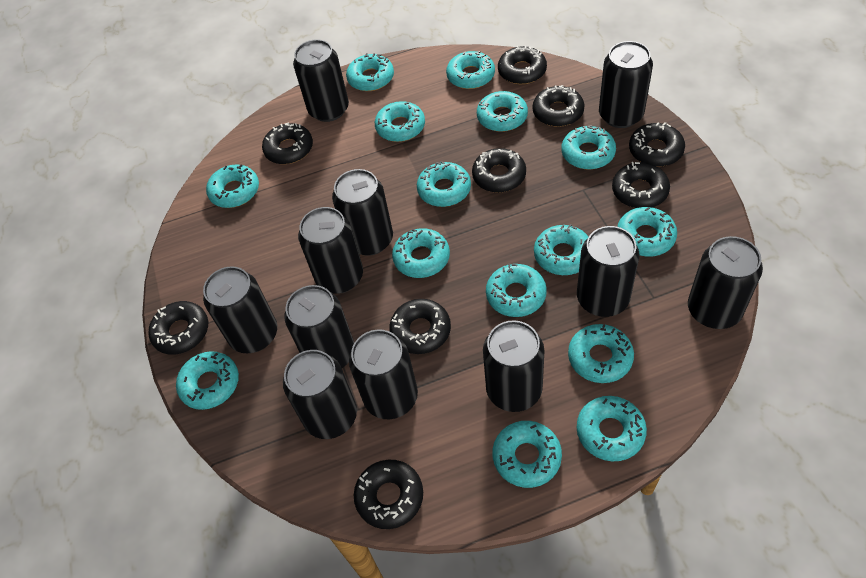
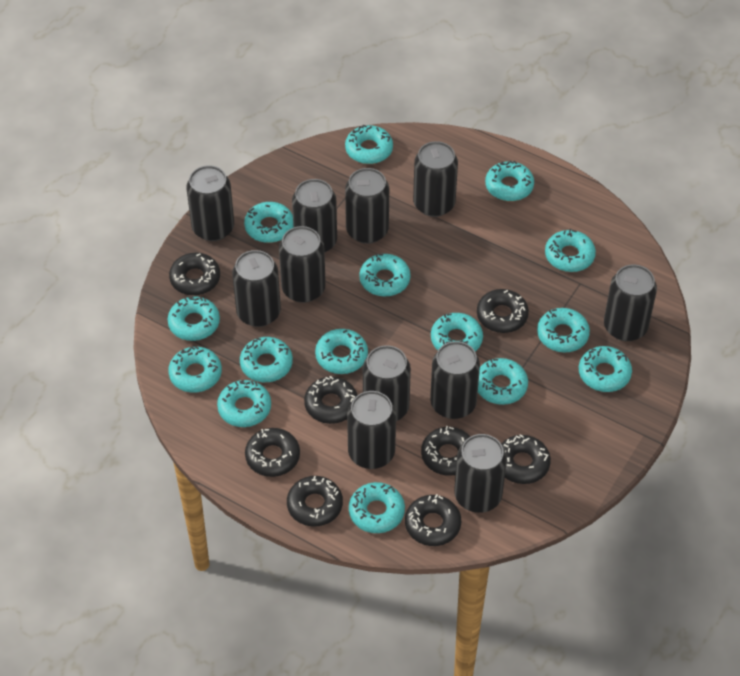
black donut: [149,301,208,355] [262,122,313,164] [354,460,423,529] [389,299,451,354] [472,148,526,193] [498,46,547,84] [532,85,584,127] [612,162,670,208] [629,122,685,167] = 9 -> [169,253,220,295] [245,428,300,477] [287,476,343,526] [304,376,357,424] [405,494,461,546] [421,426,470,476] [477,289,529,333] [501,434,551,484] = 8

